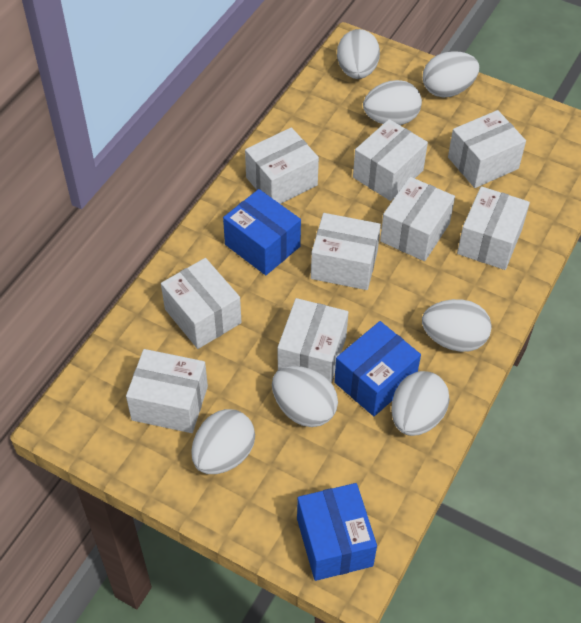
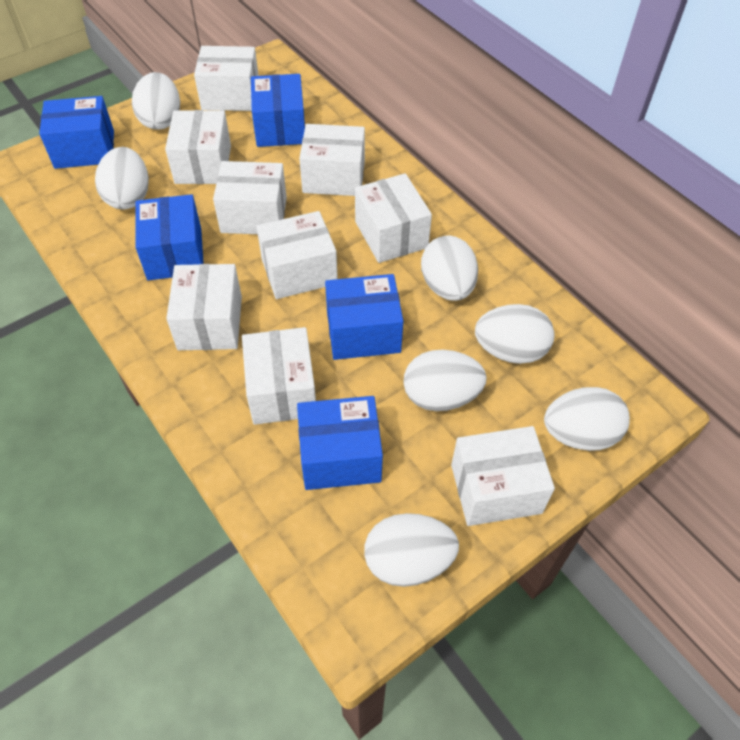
blue box: [223,189,301,275] [297,483,377,581] [334,321,421,416] = 3 -> [39,96,114,169] [135,194,204,280] [251,74,305,147] [297,396,383,490] [325,274,403,360] = 5

